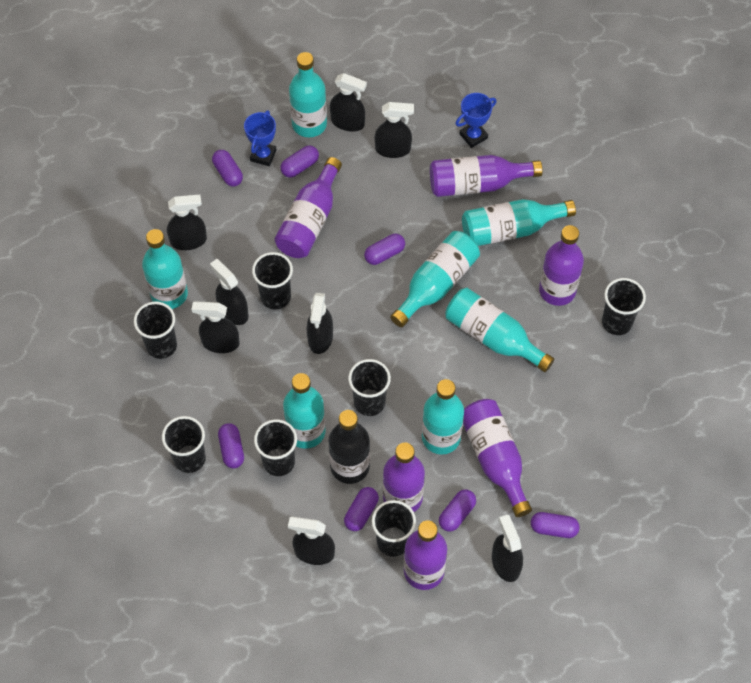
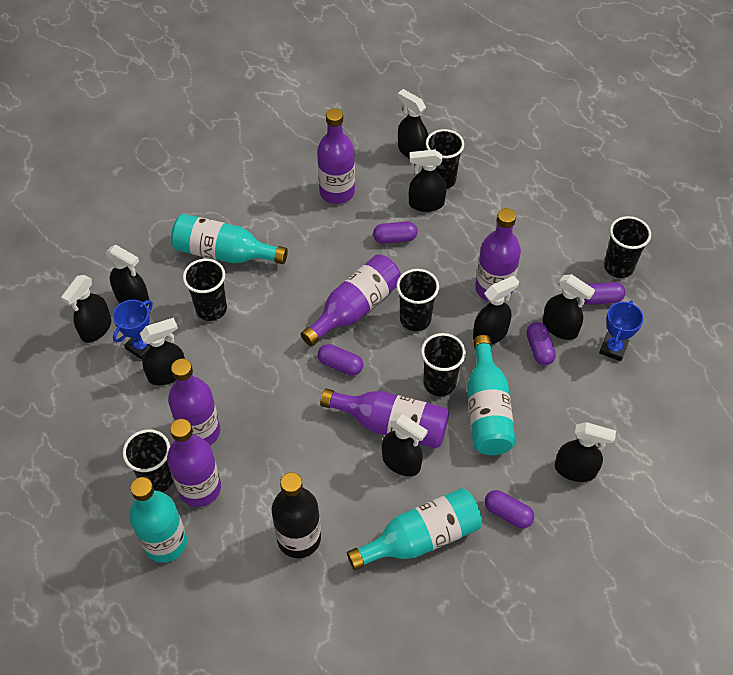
black cup: [134,302,177,359] [162,416,206,473] [252,252,293,310] [254,419,297,476] [348,359,391,416] [372,500,416,557] [602,278,646,335] = 7 -> [123,429,174,492] [183,259,227,321] [396,269,439,331] [421,333,466,396] [426,129,464,189] [604,216,651,278] = 6
black spray bottle: [167,195,207,250] [191,301,240,353] [210,259,249,325] [288,517,335,565] [307,293,333,354] [330,73,367,132] [375,102,414,158] [492,515,523,582] = 8 -> [61,275,111,343] [106,245,149,306] [140,318,185,386] [382,414,428,476] [398,89,429,159] [409,149,447,212] [473,276,519,344] [543,274,595,340] [555,422,616,482] = 9
purple capsule: [212,150,243,187] [218,423,244,468] [281,145,319,178] [344,487,379,531] [364,234,405,265] [439,489,476,532] [531,512,580,538] = 7 -> [318,344,363,376] [373,222,417,244] [485,490,534,528] [526,322,556,365] [584,282,626,305] = 5
turquoise bottle: [142,229,188,309] [283,373,326,449] [289,52,327,137] [390,231,480,327] [422,379,464,455] [445,288,554,372] [462,199,576,246] = 7 -> [129,477,187,563] [171,214,288,264] [347,488,482,570] [467,335,516,455] = 4

